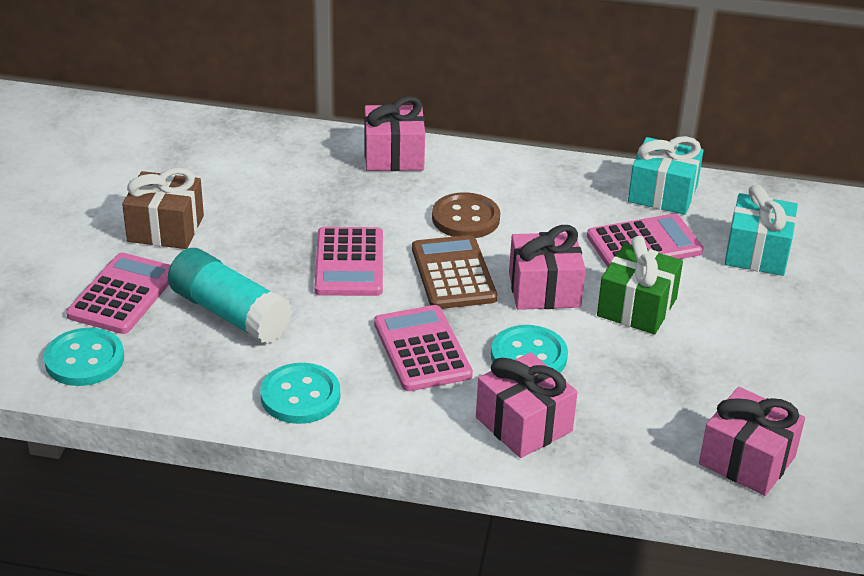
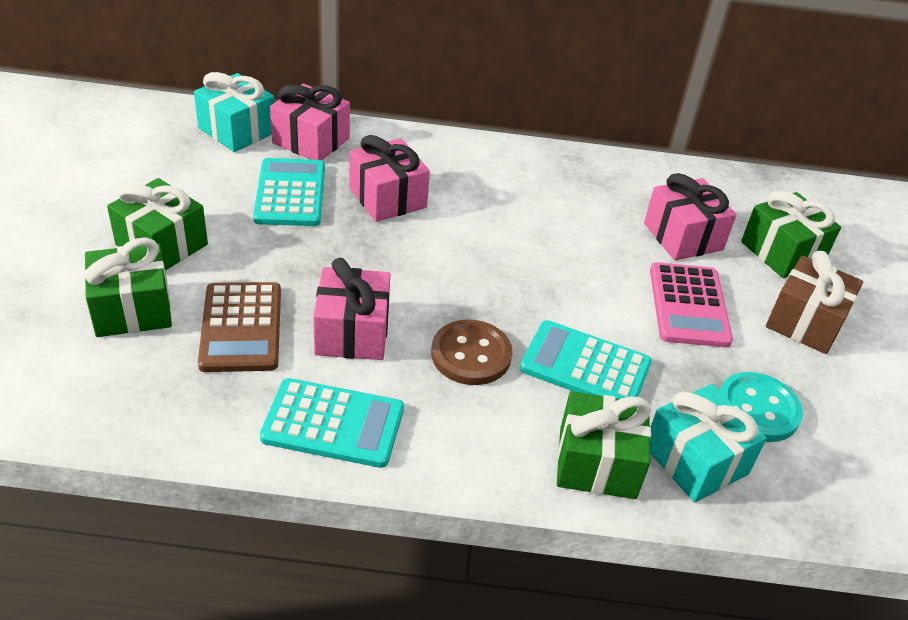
green gift: [597,236,683,334] = 1 -> [84,237,172,337] [107,178,208,270] [557,391,651,499] [741,191,841,278] = 4
pink calculator: [66,253,171,334] [314,227,383,296] [374,305,473,391] [587,214,704,267] = 4 -> [650,262,733,347] = 1
turquoise button: [44,328,124,386] [260,363,340,424] [491,325,568,373] = 3 -> [719,372,803,442] = 1
turquoise calculator: none = 0 -> [253,158,325,226] [260,378,404,468] [520,320,652,399] = 3
turquoise glue stick: [168,248,292,344] = 1 -> none = 0

